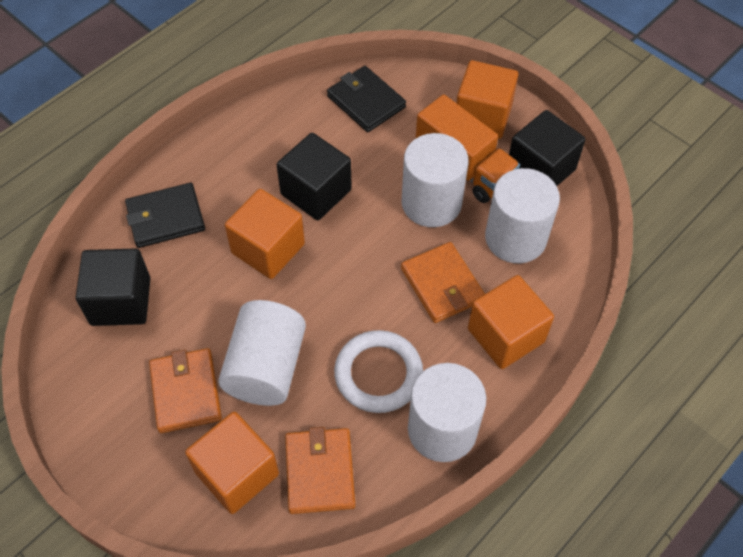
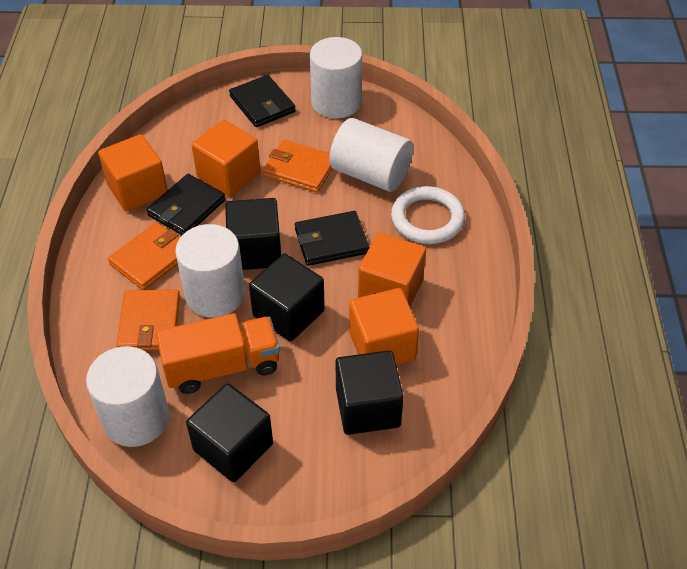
black cube: [76,248,150,326] [277,133,352,220] [509,110,586,186] = 3 -> [186,383,273,482] [225,198,281,270] [249,253,325,341] [336,350,404,435] = 4
black wallet: [125,183,205,248] [327,66,406,132] = 2 -> [147,174,226,235] [229,75,296,127] [295,211,369,266] = 3

